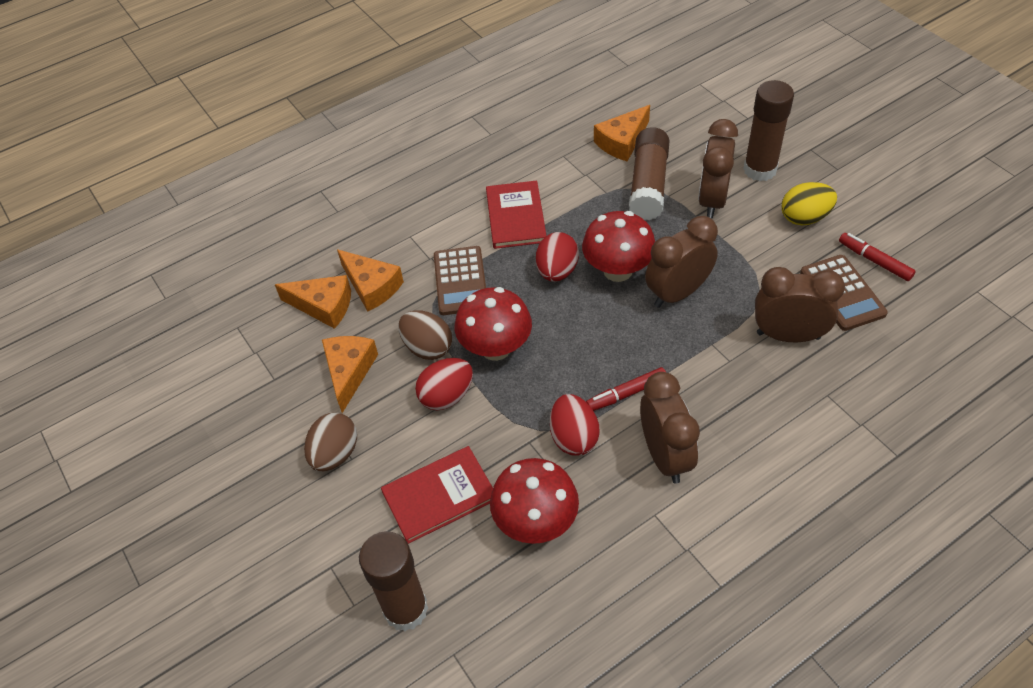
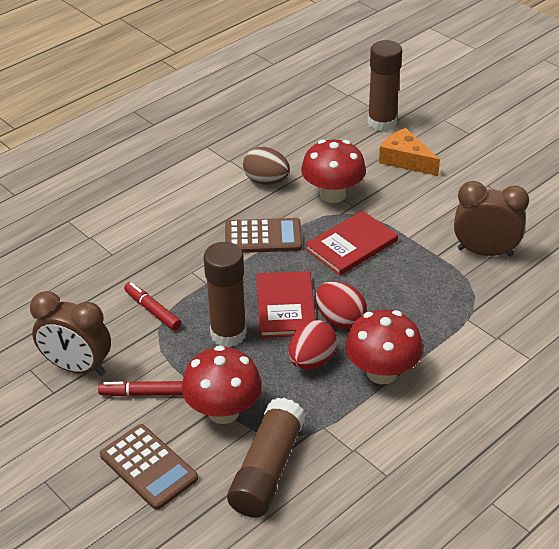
brown clock: [640,372,700,484] [645,216,718,308] [698,119,738,219] [755,267,845,342] = 4 -> [30,291,111,376] [454,181,529,257] = 2
brown egg: [304,413,357,472] [398,310,452,360] = 2 -> [243,147,290,185] = 1
orange cheese: [275,275,351,329] [322,336,378,413] [337,249,404,312] [594,105,650,162] = 4 -> [379,128,440,176] = 1
red egg: [415,358,473,410] [536,232,579,282] [550,394,600,456] = 3 -> [288,320,337,370] [316,281,367,329] = 2
yellow egg: [782,182,837,225] = 1 -> none = 0

